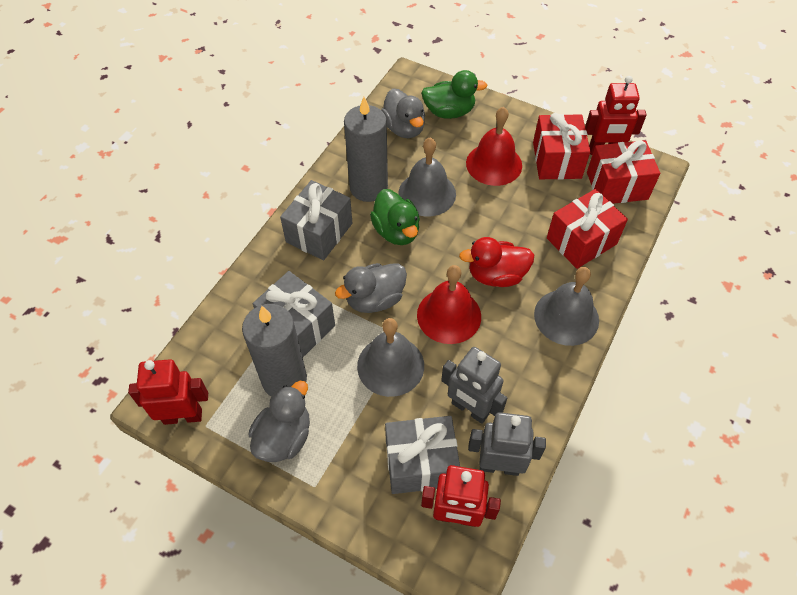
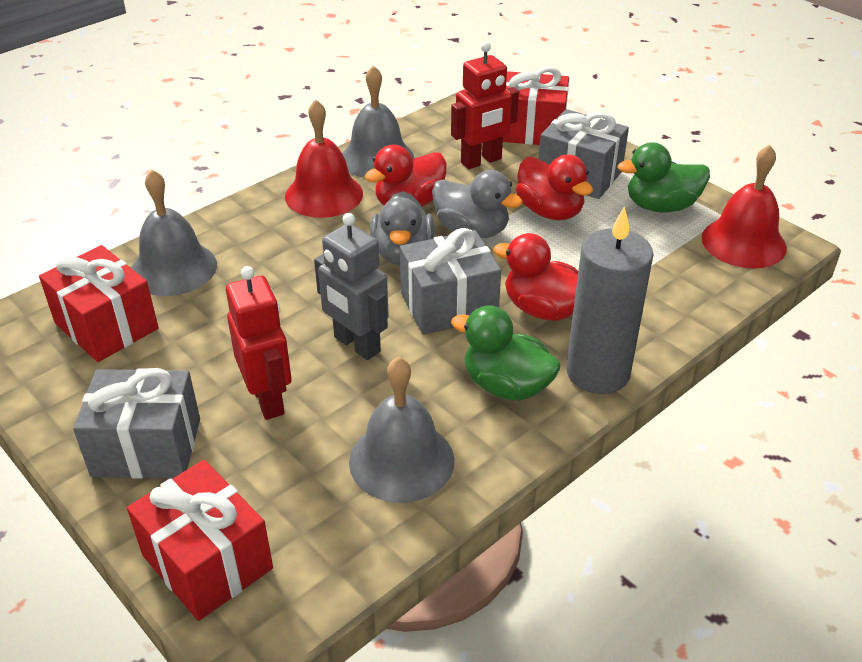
grey candle: [242,304,307,397] [344,97,388,202] = 2 -> [566,206,654,394] = 1
grey duck: [249,381,310,462] [335,263,407,313] [381,88,425,138] = 3 -> [370,191,435,265] [432,170,523,238] = 2
grey robot: [441,347,507,424] [468,412,546,476] = 2 -> [314,213,389,360] = 1
red duck: [459,237,534,287] = 1 -> [365,145,446,206] [493,233,578,321] [516,154,593,220] = 3
red robot: [128,359,208,425] [421,465,501,527] [585,76,646,155] = 3 -> [226,266,292,420] [451,42,519,169] = 2

